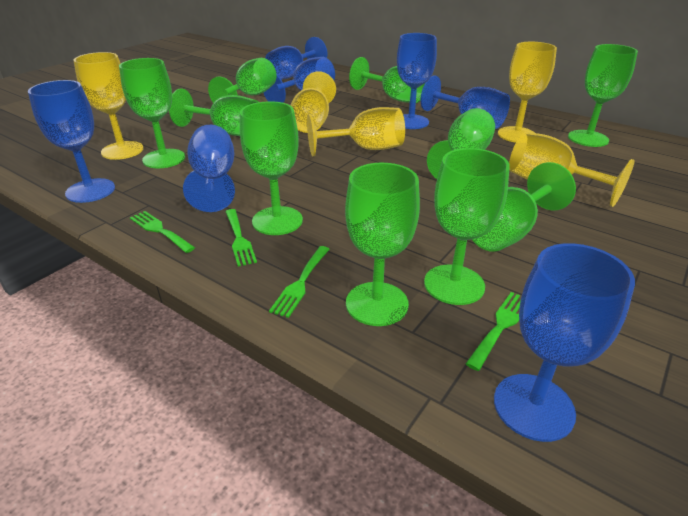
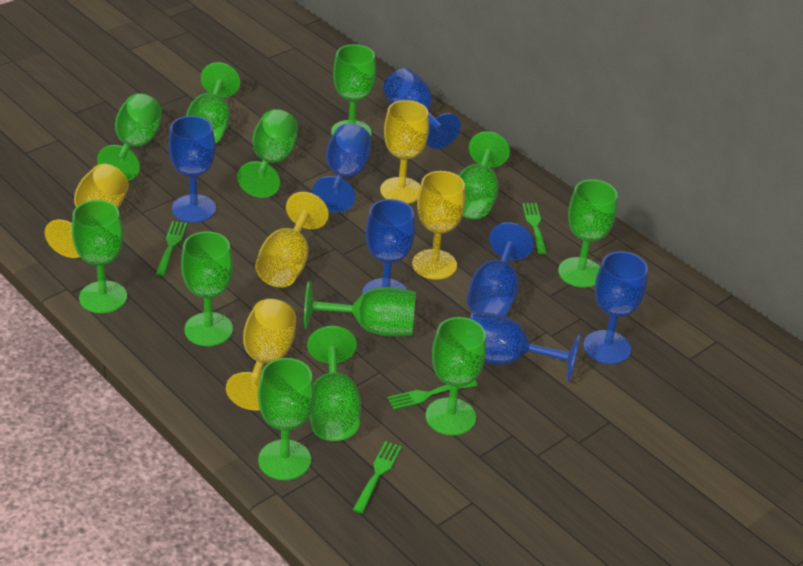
green goblet: [119,58,185,168] [169,88,258,136] [208,58,276,103] [240,101,303,235] [345,163,420,326] [349,57,425,103] [424,148,510,305] [427,108,495,179] [472,162,576,252] [568,44,638,147] = 10 -> [72,200,127,313] [97,94,162,181] [181,231,233,346] [186,62,240,143] [237,109,298,198] [258,358,314,480] [304,281,416,337] [307,326,361,441] [331,44,376,136] [426,317,486,436] [459,131,510,219] [558,179,618,288] = 12

